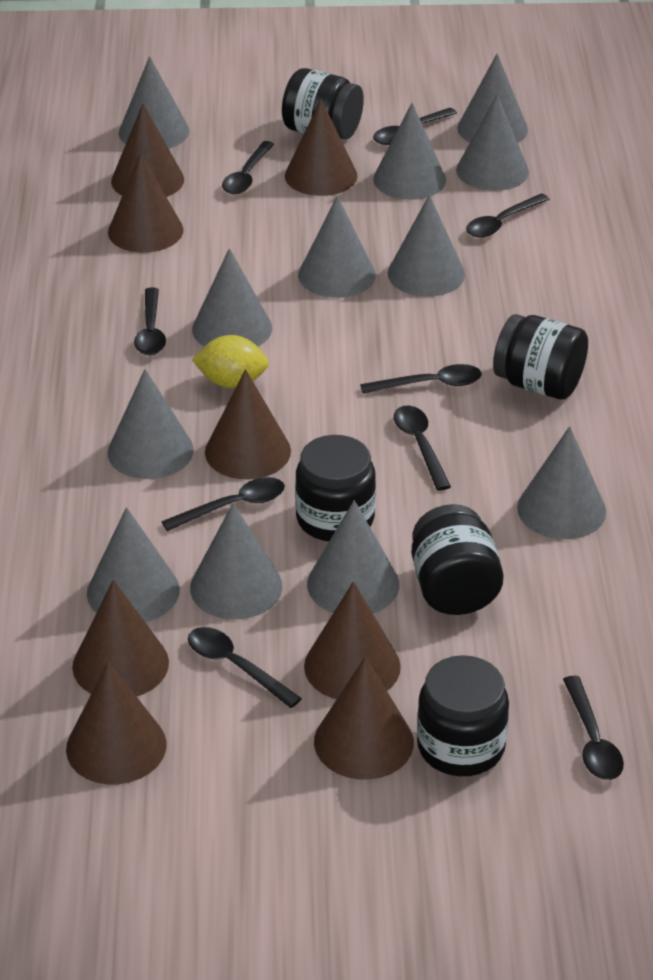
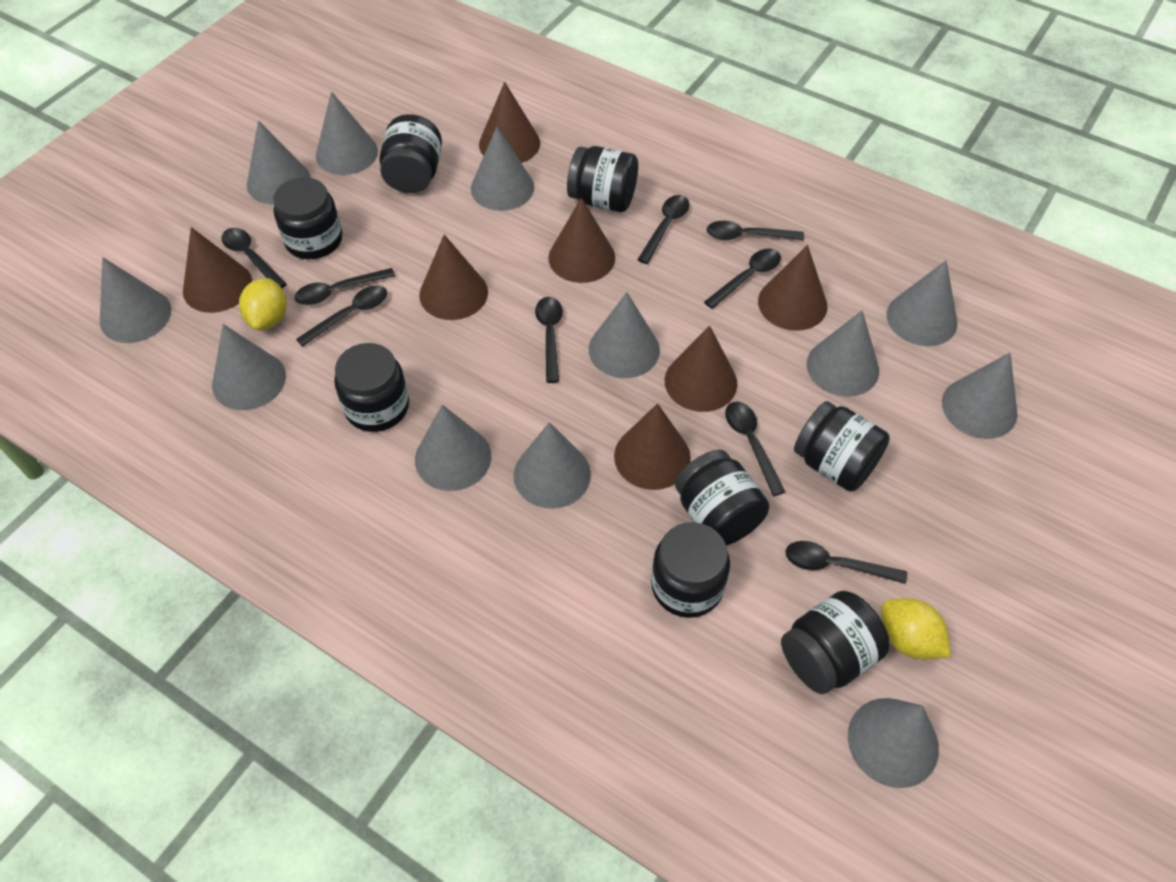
black jar: [282,68,364,140] [295,435,376,542] [412,504,504,615] [417,655,509,776] [493,314,588,400] = 5 -> [273,177,342,259] [334,343,409,432] [379,114,442,193] [567,146,638,212] [651,522,730,618] [675,450,769,546] [781,591,890,694] [794,401,890,492] = 8
brown cone: [66,661,167,784] [72,580,169,697] [108,153,183,253] [111,104,184,197] [205,369,291,479] [285,99,358,196] [304,582,401,699] [314,656,414,780] = 8 -> [183,227,252,313] [419,234,488,320] [479,82,540,163] [548,198,615,283] [614,403,691,490] [664,325,738,412] [758,245,827,331] = 7
yellow lemon: [192,335,269,388] = 1 -> [239,278,287,330] [882,598,950,660] = 2

